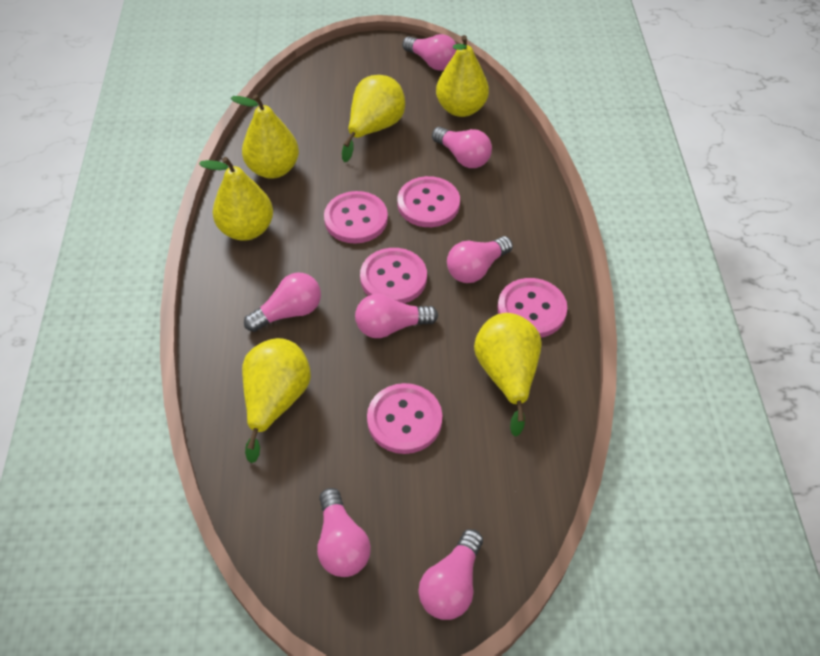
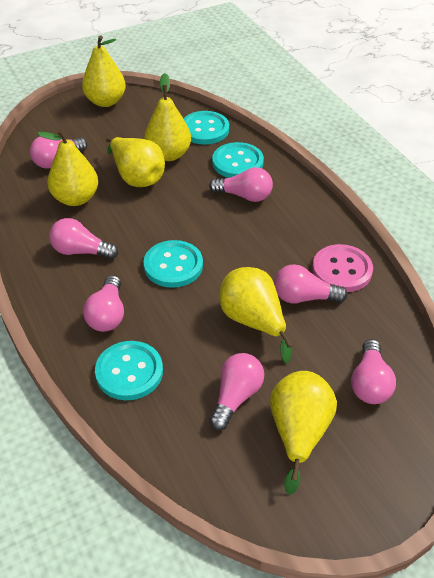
pink button: [324,191,388,243] [360,248,427,304] [367,383,442,454] [397,176,460,227] [498,278,567,337] = 5 -> [313,244,373,292] = 1
turquoise button: none = 0 -> [95,341,163,400] [144,240,203,288] [183,111,229,145] [212,142,264,178] = 4

